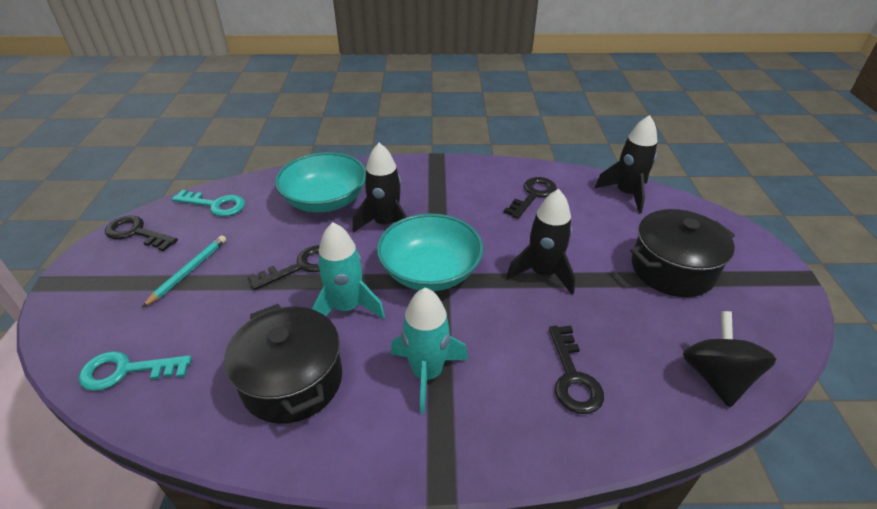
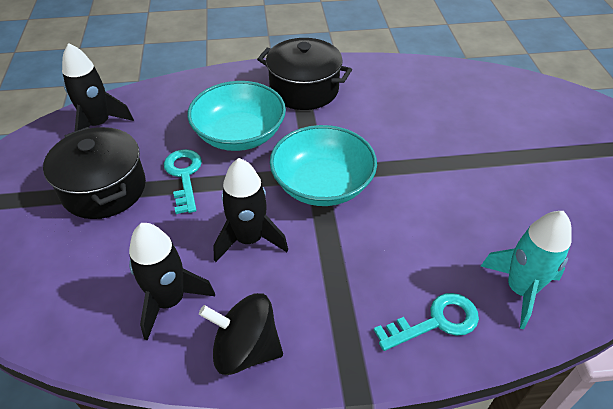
black key: [105,216,178,251] [248,245,320,290] [504,177,557,219] [549,326,604,414] = 4 -> none = 0
turquoise pencil: [142,235,226,308] = 1 -> none = 0
turquoise rocket: [312,222,385,319] [391,287,468,414] = 2 -> [481,211,572,329] = 1

